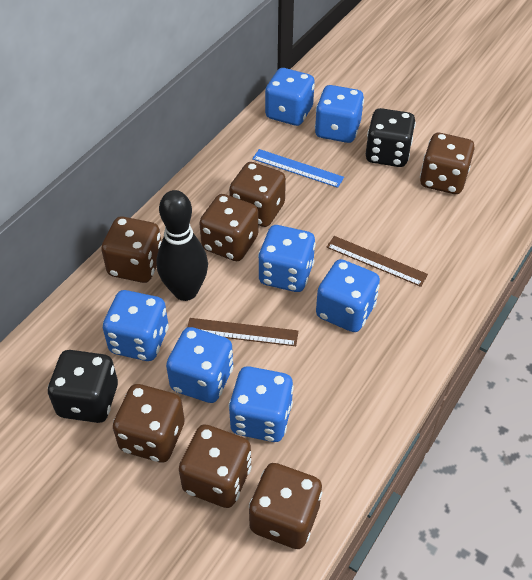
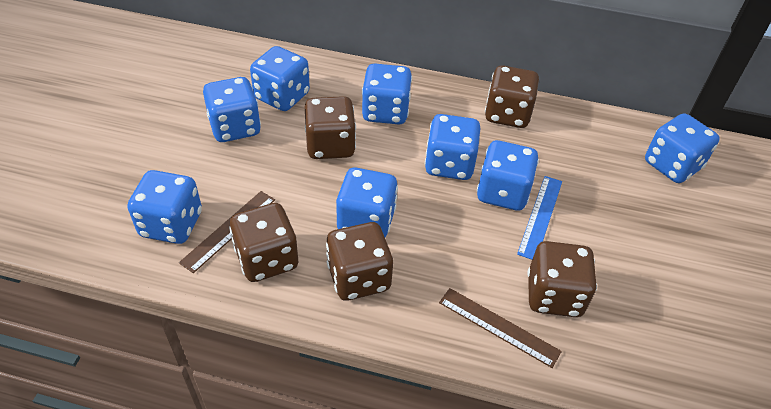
black bowling pin: [156,190,208,301] = 1 -> none = 0
black dice: [48,350,118,423] [366,108,416,167] = 2 -> none = 0
blue dice: [103,290,169,361] [166,327,233,403] [228,366,294,442] [258,225,316,292] [265,68,315,126] [315,85,364,143] [316,259,380,332] = 7 -> [128,170,202,244] [203,77,261,142] [250,46,310,111] [336,168,398,237] [362,63,412,125] [425,114,480,180] [477,140,539,211] [645,113,720,183] = 8
brown dice: [101,217,161,283] [113,384,185,463] [179,424,252,508] [199,194,258,261] [229,162,286,227] [249,463,323,549] [420,133,475,194] = 7 -> [229,203,298,282] [305,96,356,159] [326,222,393,301] [485,65,539,128] [527,241,597,317] = 5

